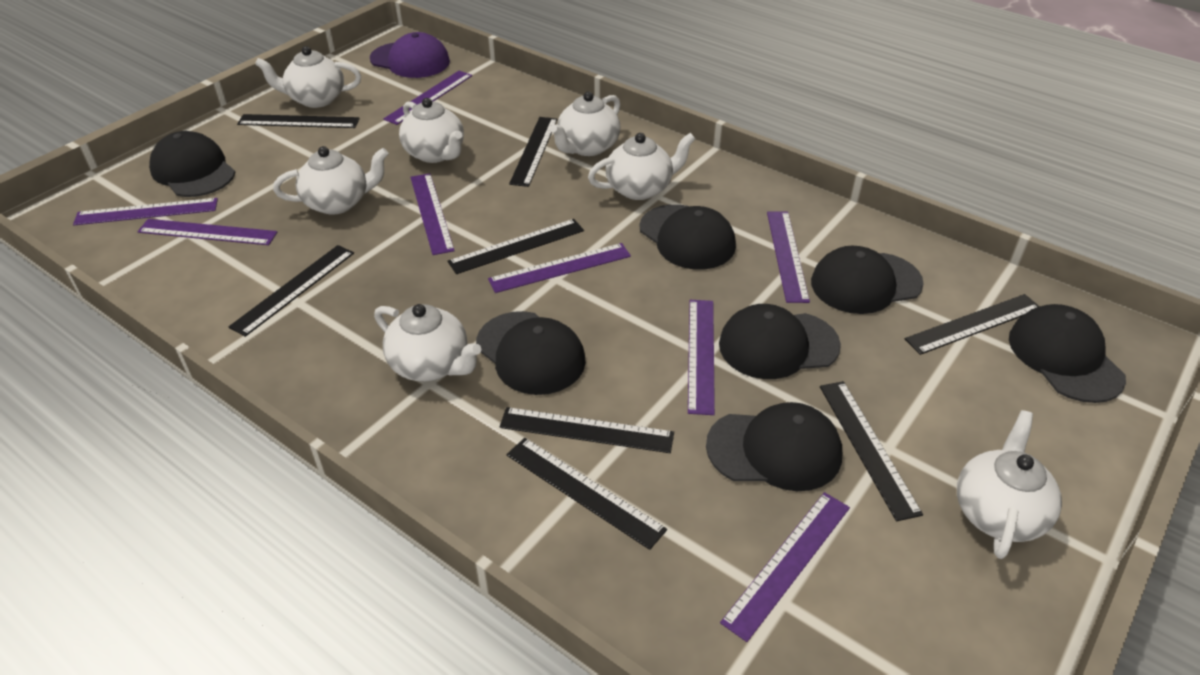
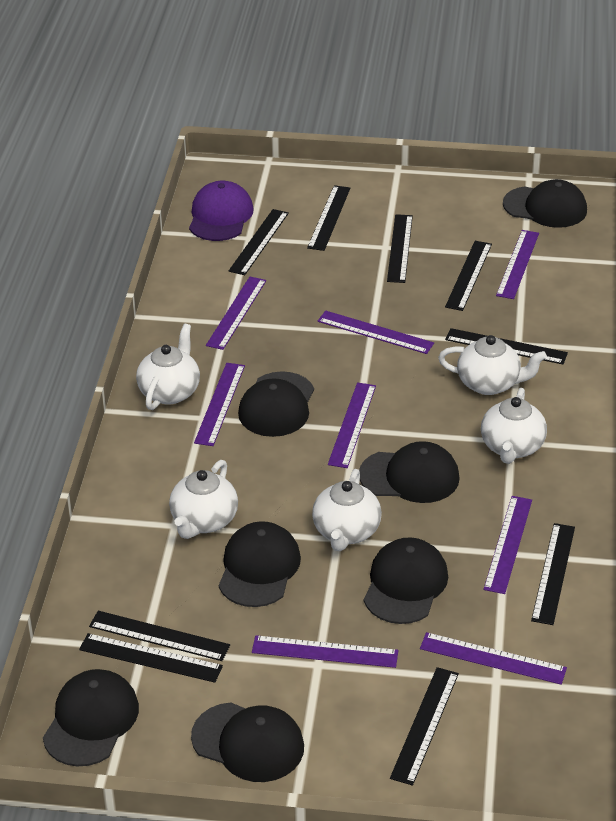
black ruler: [228,245,354,337] [237,114,360,128] [448,219,584,274] [500,407,674,453] [506,438,667,550] [509,117,558,187] [820,381,923,521] [905,294,1040,355] = 8 -> [79,633,223,683] [89,611,230,661] [229,209,289,275] [307,185,350,251] [387,214,413,283] [390,667,459,786] [445,241,492,311] [445,328,568,364] [531,523,575,625] = 9
white teapot: [255,46,361,108] [273,146,389,215] [374,304,481,381] [399,98,464,163] [550,91,620,156] [588,133,695,200] [957,410,1062,559] = 7 -> [136,324,200,410] [169,460,238,539] [312,469,382,551] [438,335,547,395] [481,388,547,464] = 5

